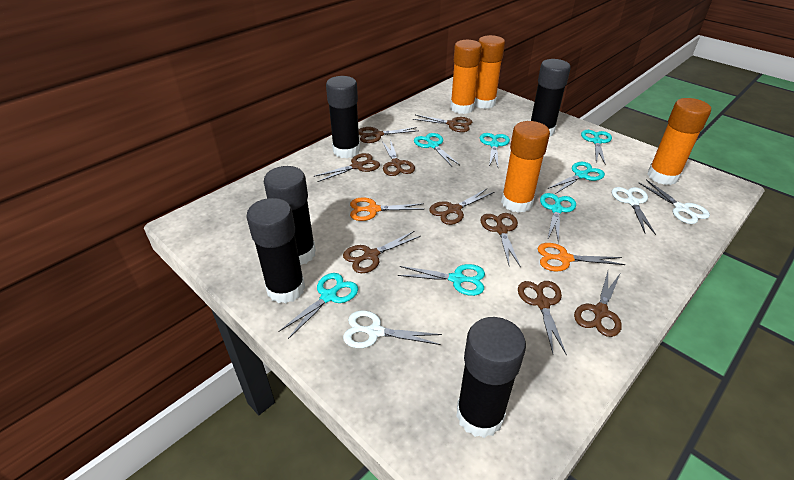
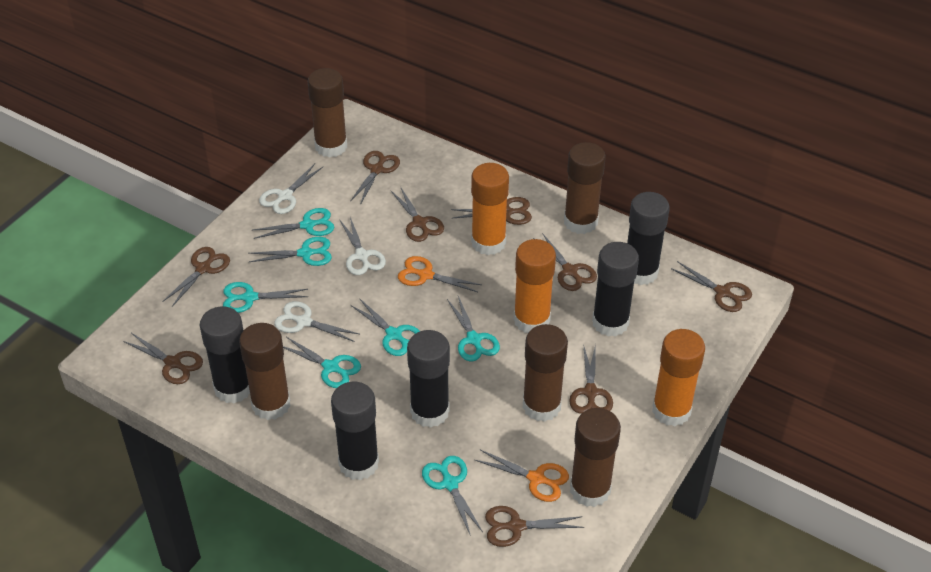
brown glue stick: none = 0 -> [239,323,290,420] [308,68,347,158] [523,324,568,422] [564,142,606,234] [570,408,621,507] = 5
orange glue stick: [450,40,482,114] [475,35,505,109] [501,121,550,213] [647,98,711,185] = 4 -> [471,163,509,255] [514,239,556,333] [652,329,705,426] = 3

